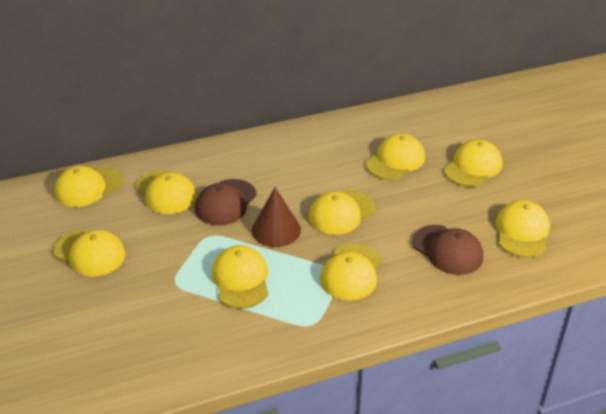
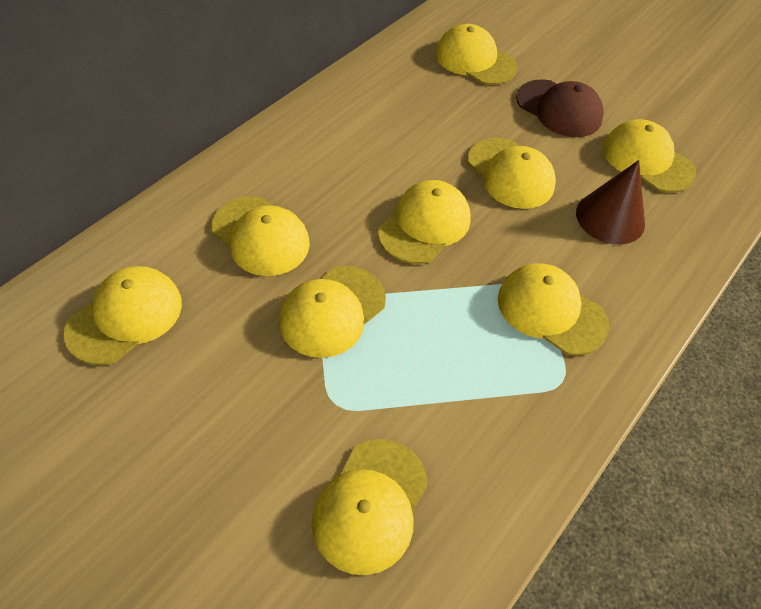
brown cap: [195,179,257,225] [412,225,483,275] = 2 -> [516,79,604,137] = 1

